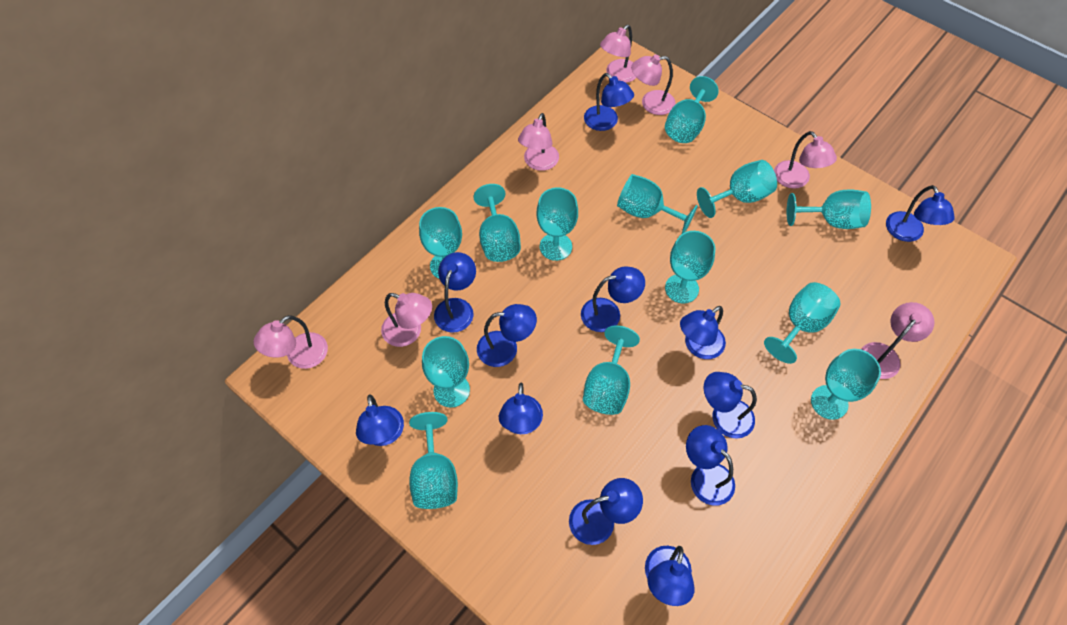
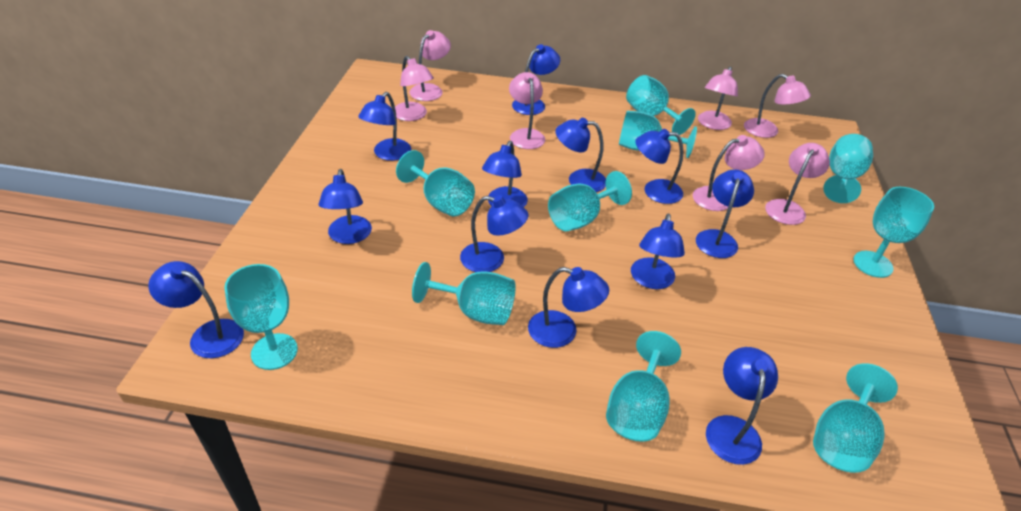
turquoise goblet: [409,412,458,509] [419,207,462,279] [422,336,470,407] [473,184,521,262] [536,187,578,261] [583,325,640,415] [617,174,698,234] [665,76,719,143] [665,231,715,303] [697,160,777,218] [764,282,841,364] [787,190,871,229] [811,349,881,420] = 13 -> [224,264,298,370] [396,150,475,216] [412,262,516,325] [548,171,632,231] [606,331,681,442] [619,111,697,158] [626,75,696,135] [813,363,898,473] [823,134,873,203] [853,187,934,278] = 10

